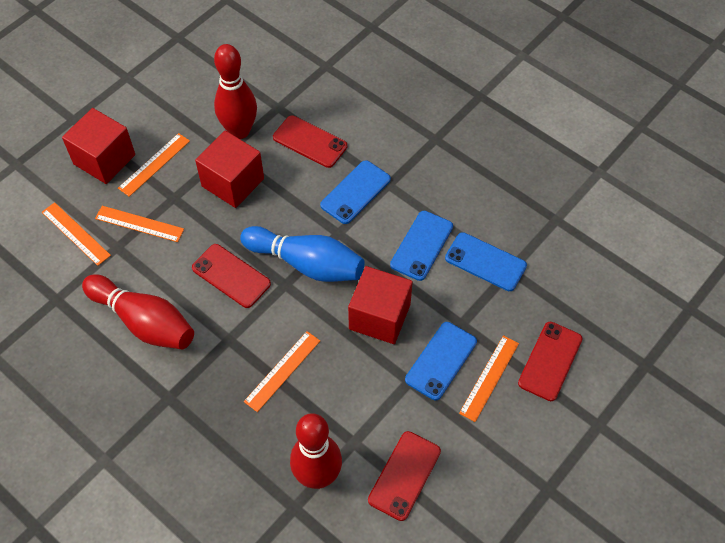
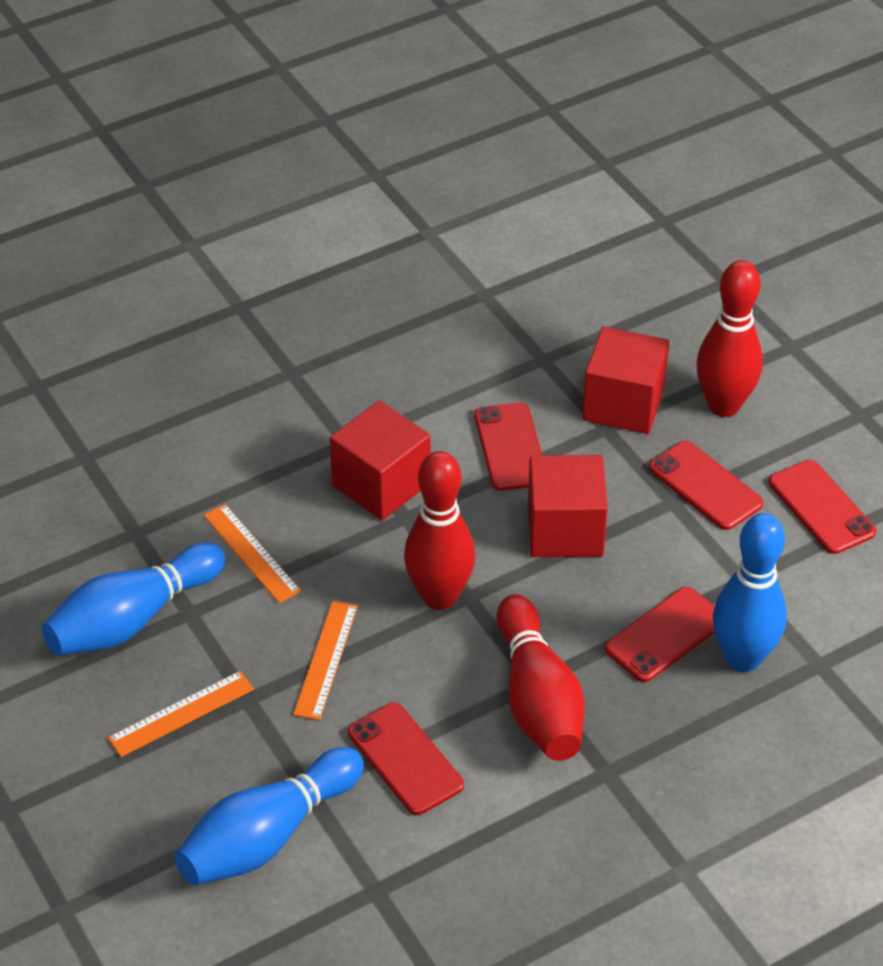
blue bowling pin: [240,226,364,282] = 1 -> [42,542,226,655] [174,747,364,885] [713,513,787,672] = 3
blue phone: [320,160,391,224] [390,211,453,281] [405,322,477,400] [445,232,527,291] = 4 -> none = 0
orange ruler: [42,202,111,266] [95,206,184,242] [118,133,190,197] [244,331,320,412] [459,335,519,422] = 5 -> [108,671,254,757] [204,504,301,603] [293,601,358,720] = 3
red phone: [192,244,271,308] [273,115,347,168] [368,431,441,521] [518,322,583,401] = 4 -> [348,703,464,815] [474,402,542,491] [605,587,715,682] [649,441,763,530] [769,460,876,554] = 5

